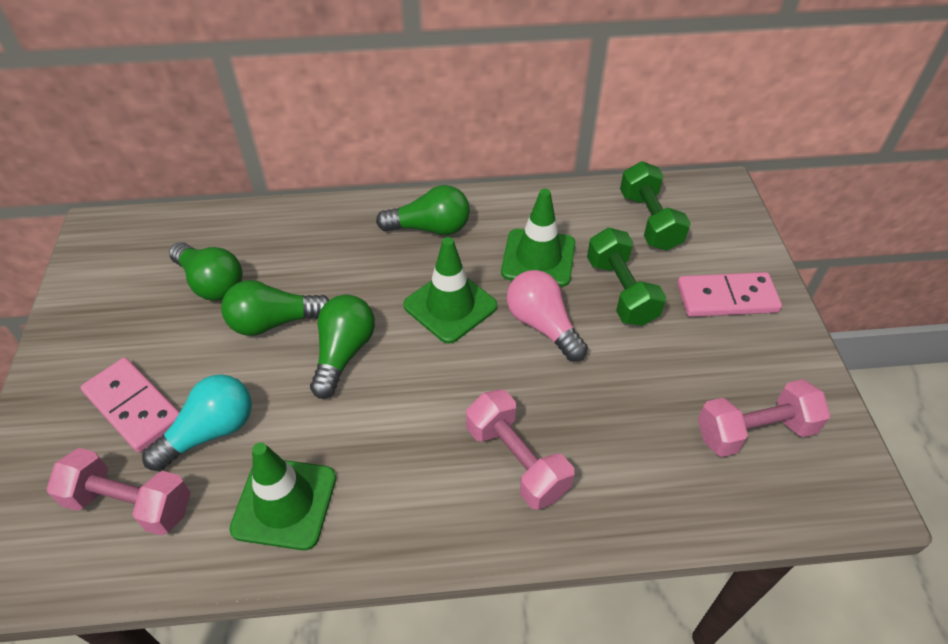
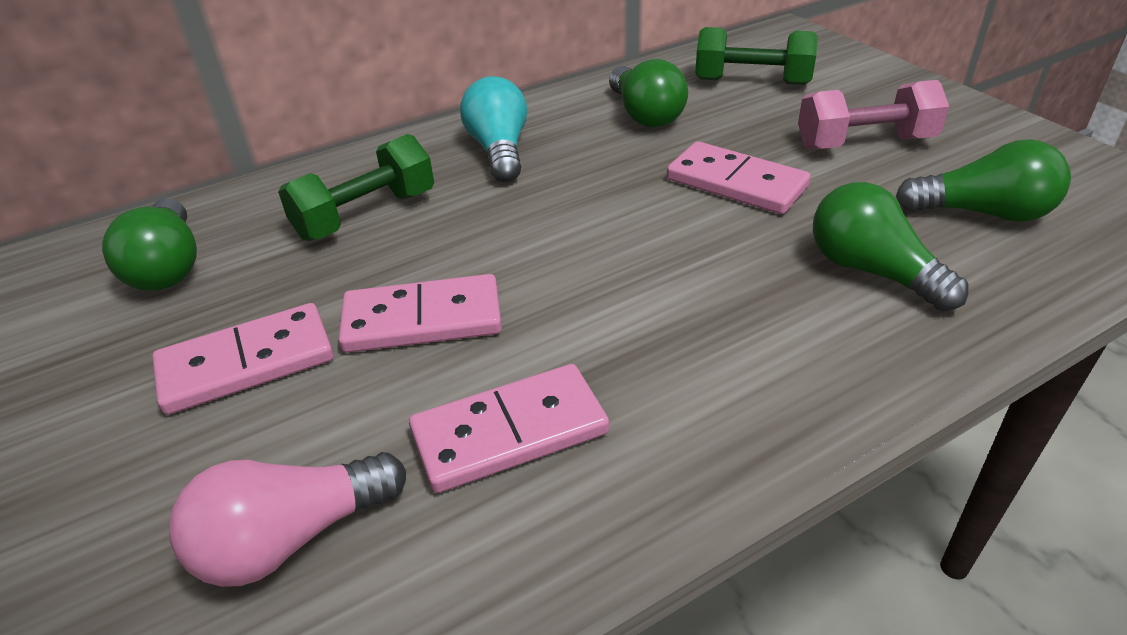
green traffic cone: [229,442,336,550] [403,237,497,344] [501,189,575,287] = 3 -> none = 0
pink domino: [80,357,180,452] [677,272,782,317] = 2 -> [152,303,334,415] [338,274,502,353] [409,364,609,493] [667,141,811,214] = 4
pink dumbbell: [47,448,191,536] [466,389,574,510] [698,379,830,457] = 3 -> [798,80,949,150] = 1

